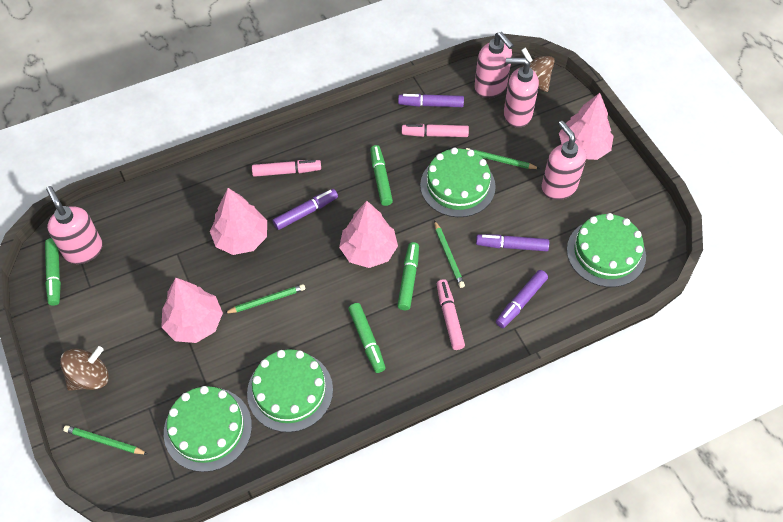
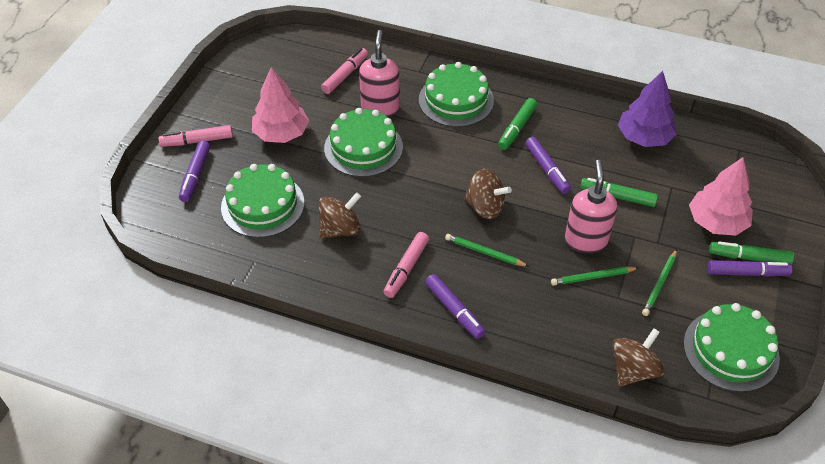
brown spinning top: [60,346,109,391] [521,47,555,92] = 2 -> [319,192,361,239] [464,169,512,219] [613,328,664,387] = 3
green marker: [45,238,61,306] [348,303,386,373] [370,145,393,206] [397,242,419,310] = 4 -> [498,98,537,150] [580,178,658,207] [709,241,794,265] = 3
green pencil: [63,425,147,454] [224,284,305,314] [434,220,465,288] [466,148,540,169] = 4 -> [445,234,529,267] [551,266,639,286] [642,249,677,316] = 3
pink soap dispenser: [46,186,103,264] [474,32,514,98] [504,58,539,128] [541,121,586,200] = 4 -> [359,30,400,117] [565,160,617,253] = 2
pink tree: [161,278,223,343] [210,188,267,255] [339,201,398,268] [559,93,614,160] = 4 -> [252,67,309,143] [689,157,753,236] = 2
purple tree: none = 0 -> [618,71,677,147] = 1

